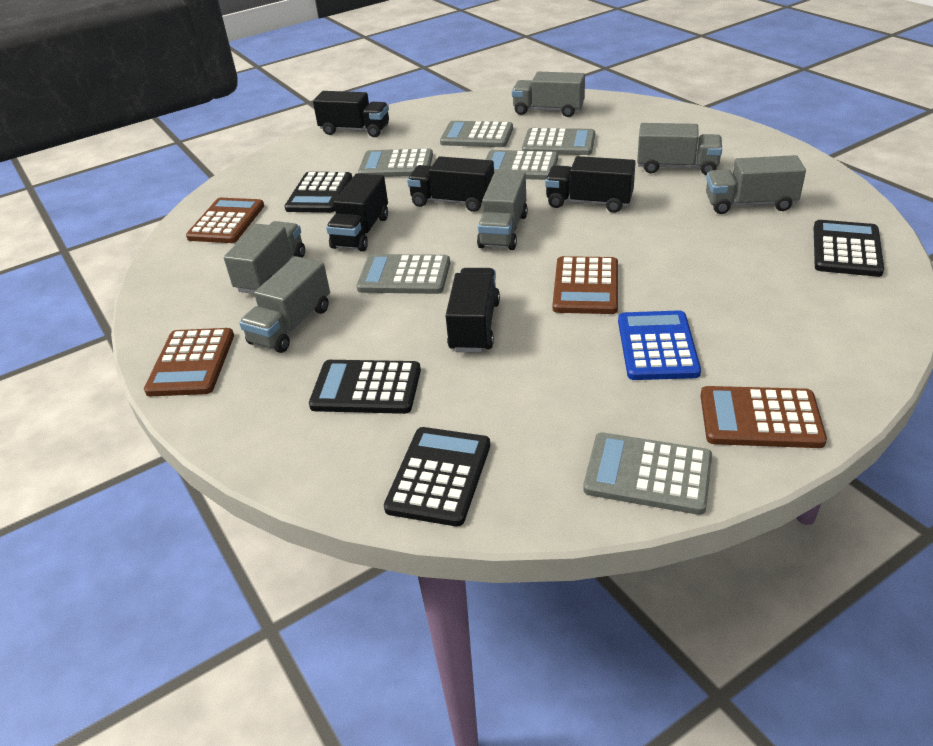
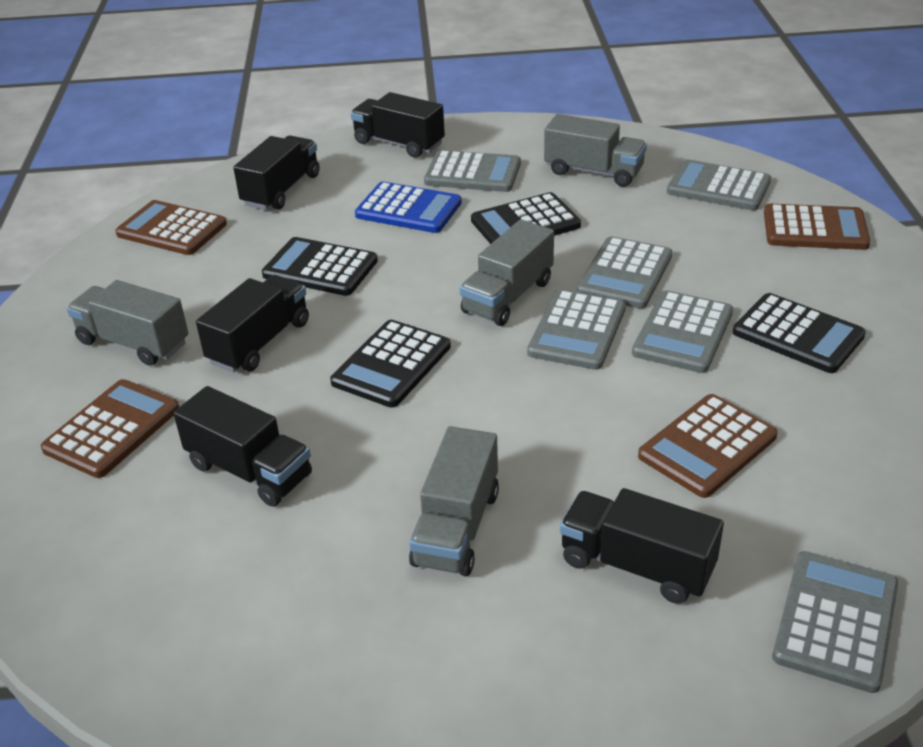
grey truck: [224,221,305,294] [239,256,330,353] [477,171,528,250] [512,72,585,117] [637,123,722,175] [706,155,806,214] = 6 -> [67,280,188,366] [409,426,499,576] [460,219,554,326] [544,114,647,187] = 4

